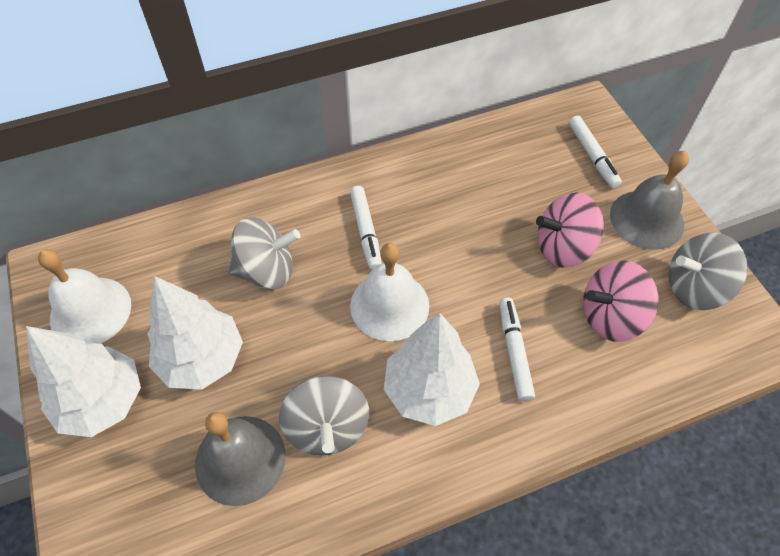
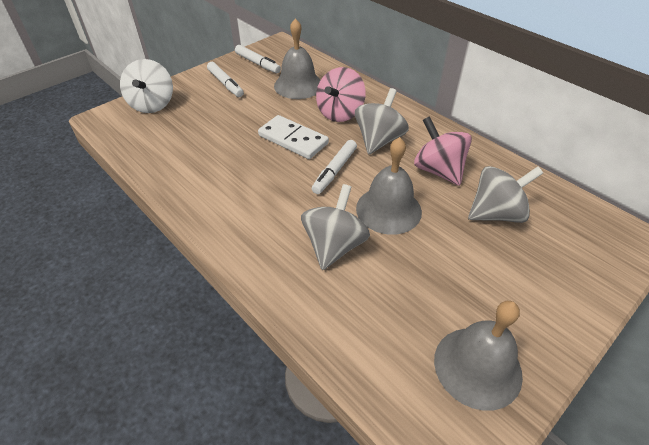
grey bell: [195,412,286,506] [610,151,689,250] = 2 -> [274,18,320,99] [356,137,422,235] [434,301,523,411] = 3
white bell: [38,249,131,344] [350,243,429,341] = 2 -> none = 0
white domino: none = 0 -> [258,115,329,159] = 1
white spinning top: none = 0 -> [120,59,173,113] = 1
white tree: [26,326,141,437] [147,276,243,390] [384,313,480,426] = 3 -> none = 0

